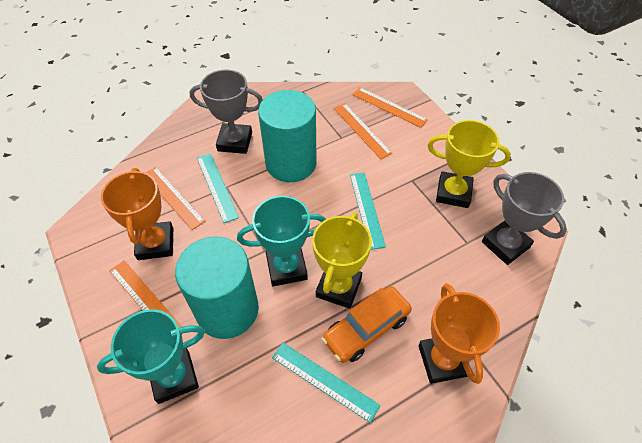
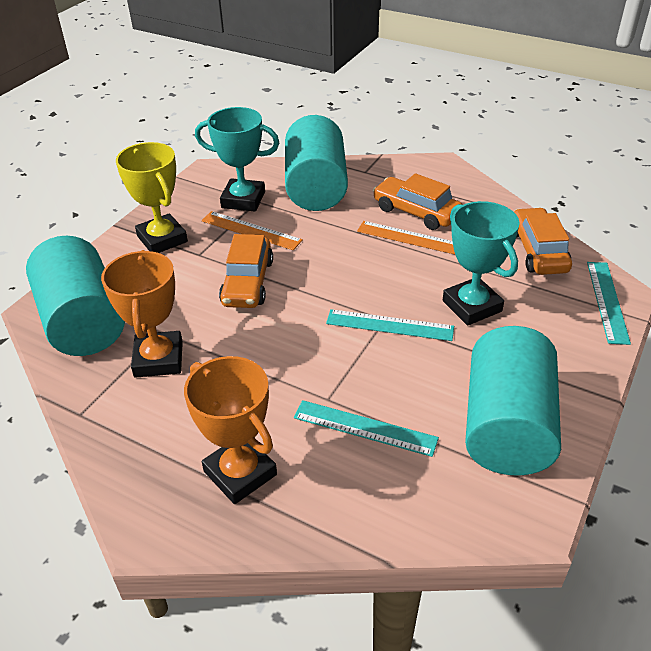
grey trophy: [190,70,263,154] [482,172,567,265] = 2 -> none = 0
orange car: [322,286,412,363] = 1 -> [219,234,273,308] [373,173,463,230] [514,207,572,275] = 3
orange ruler: [109,260,182,328] [146,167,205,230] [334,103,393,159] [353,88,428,128] = 4 -> [201,211,303,250] [357,221,455,254] = 2
turquoise cylinder: [175,236,259,339] [258,90,317,182] = 2 -> [26,236,125,356] [285,115,348,211] [465,326,561,475] = 3
yellow trophy: [312,213,372,309] [428,120,511,208] = 2 -> [116,142,188,253] = 1

